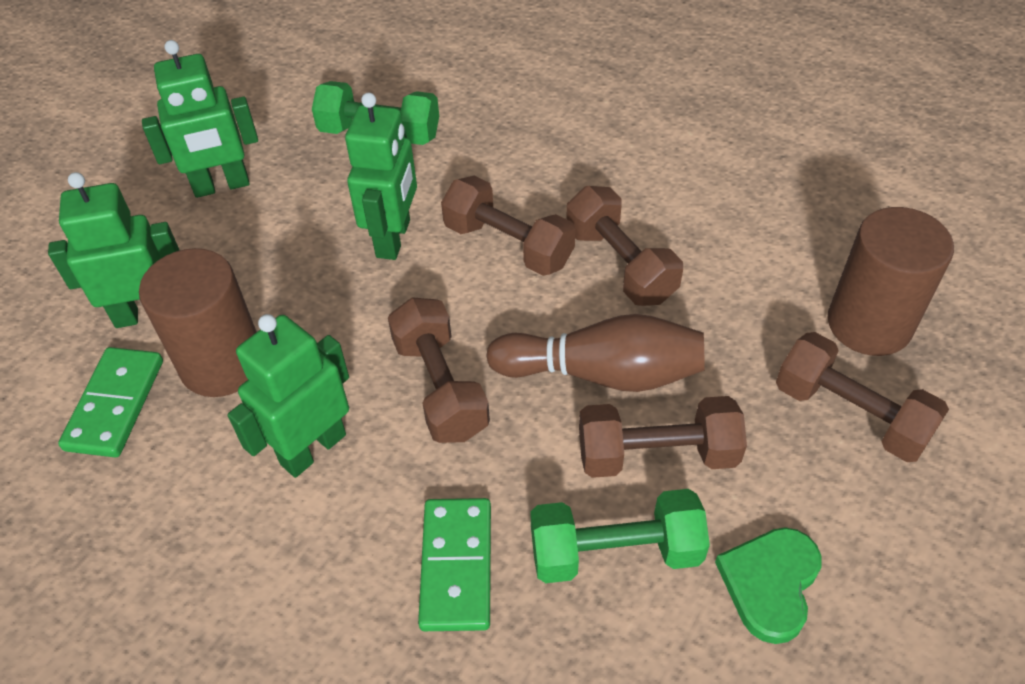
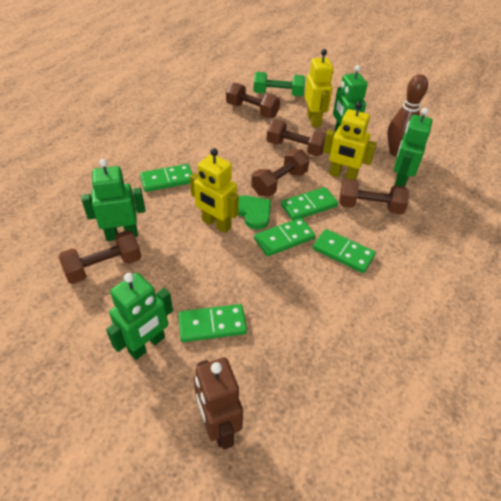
brown cylinder: [139,248,257,397] [828,207,954,356] = 2 -> none = 0
brown robot: none = 0 -> [194,357,243,450] = 1
green domino: [58,347,163,458] [418,498,491,631] = 2 -> [140,164,192,192] [178,304,247,342] [254,218,315,257] [281,187,338,221] [313,229,376,273] = 5
green dumbbell: [312,81,439,145] [531,489,710,583] = 2 -> [254,72,306,96] = 1
yellow robot: none = 0 -> [190,148,239,233] [305,49,333,127] [323,102,377,180] = 3

